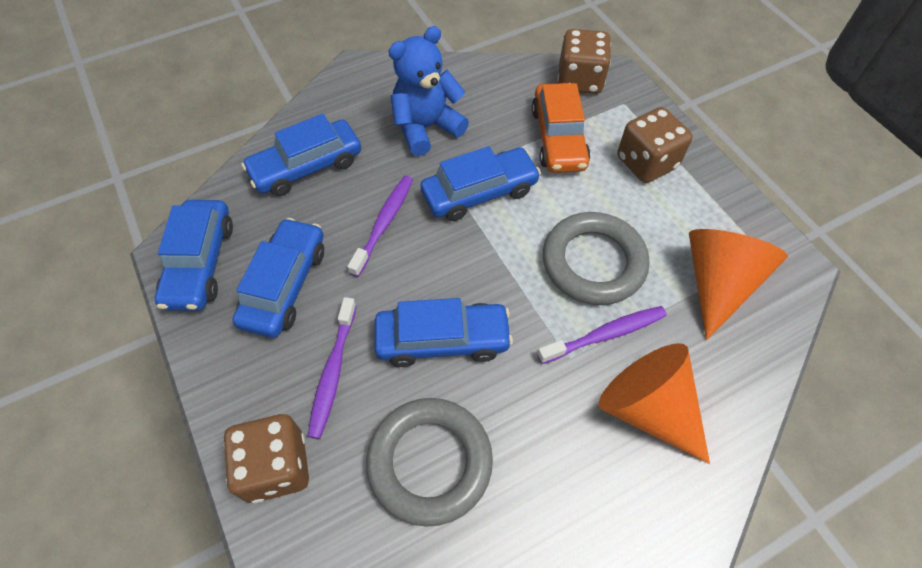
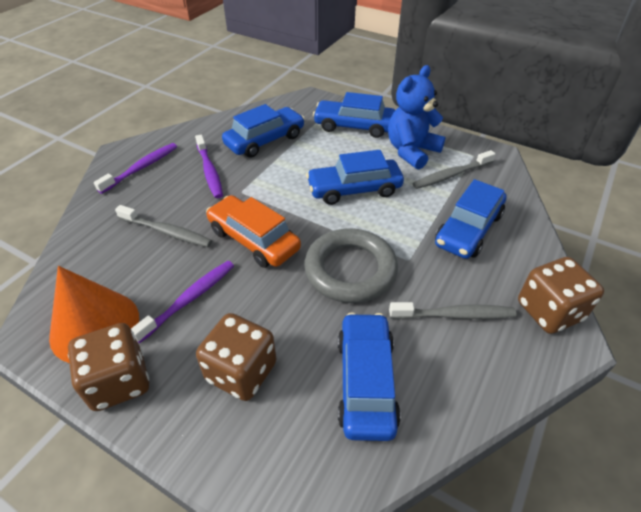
grey ring: [366,398,493,527] [543,212,649,305] = 2 -> [304,228,398,303] = 1
grey toothbrush: none = 0 -> [115,205,212,247] [389,302,516,319] [412,150,496,189] = 3
orange cone: [599,343,710,464] [689,229,788,340] = 2 -> [49,266,139,363] = 1

